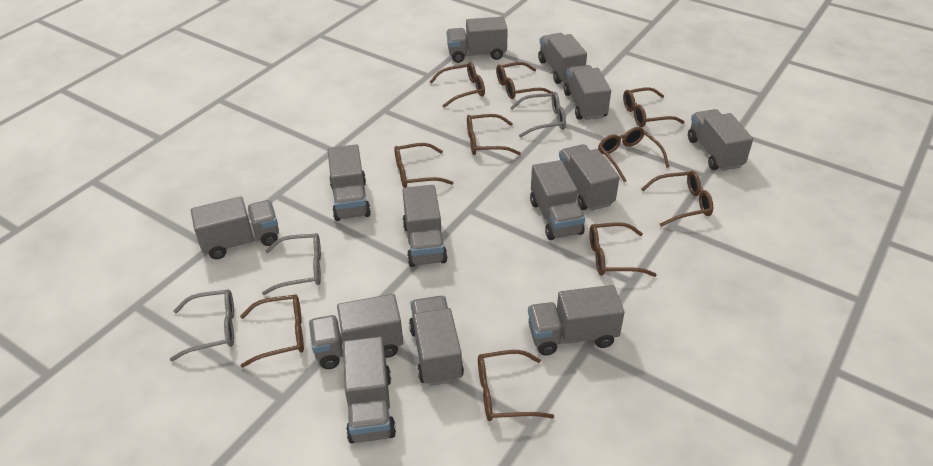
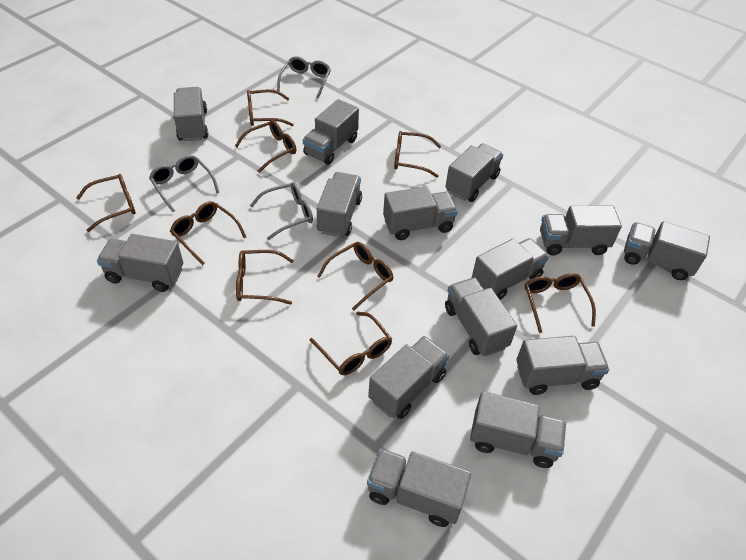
brown glasses: [240,294,304,368] [394,143,454,188] [429,62,485,108] [467,114,521,155] [478,350,554,421] [496,62,553,99] [590,222,657,277] [598,127,669,182] [623,87,685,127] [641,171,713,227] = 10 -> [76,174,136,232] [170,201,246,265] [235,120,296,173] [236,250,294,305] [247,89,294,126] [310,312,392,375] [317,242,394,310] [394,131,441,177] [525,273,596,333] = 9
grey truck: [191,196,279,259] [309,294,403,369] [328,144,371,221] [343,337,396,443] [402,185,448,267] [409,296,464,386] [446,17,508,63] [528,285,624,355] [530,160,585,240] [538,33,587,84] [559,144,619,211] [564,65,611,120] [688,109,753,171] = 13 -> [97,234,183,292] [174,87,208,141] [303,99,359,165] [317,172,362,237] [367,448,471,527] [368,336,449,419] [383,186,458,240] [445,143,503,202] [445,277,517,357] [470,391,566,468] [472,238,549,300] [516,336,609,395] [540,206,622,255] [624,221,710,280] = 14

